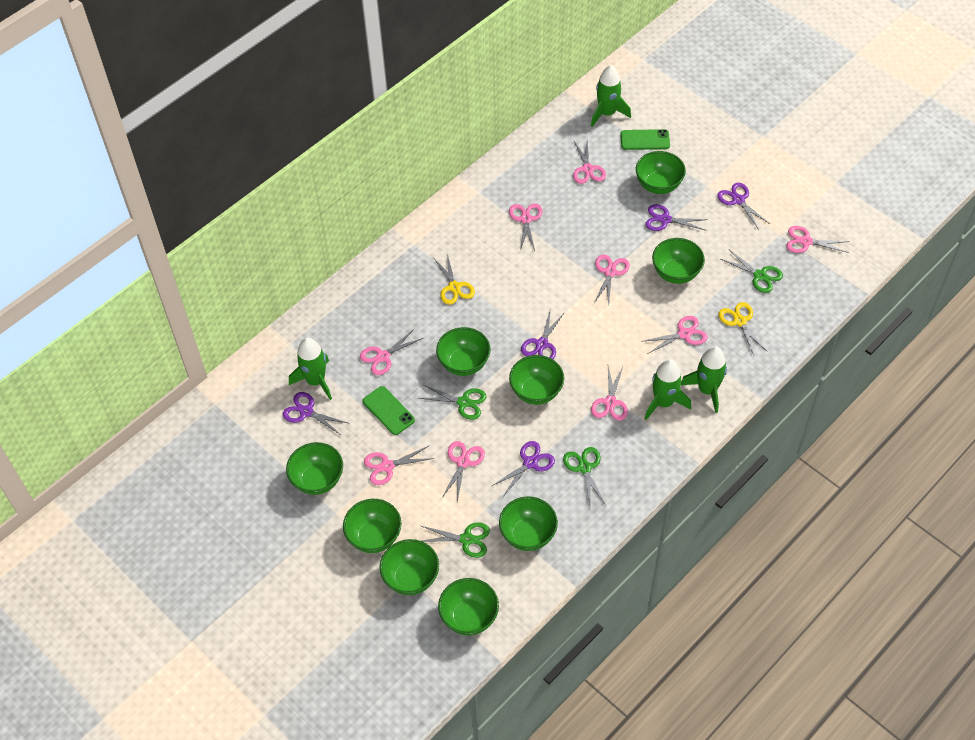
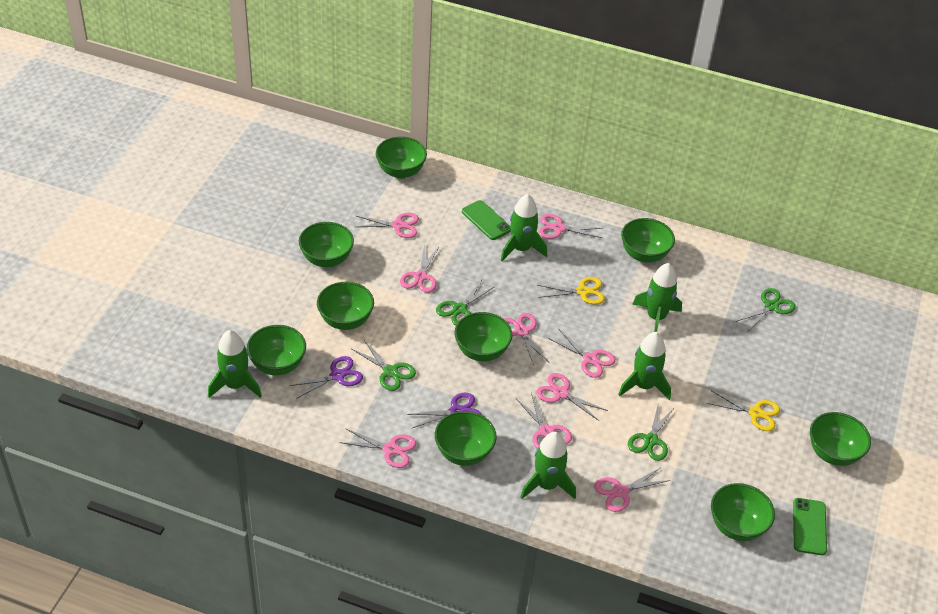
green rocket: [289,338,332,400] [591,65,631,127] [645,359,691,420] [681,346,727,413] = 4 -> [208,330,262,398] [501,194,547,261] [520,432,576,499] [618,332,671,400] [632,263,682,332] = 5
purple scissors: [283,392,350,435] [492,441,555,495] [521,311,565,359] [645,204,708,231] [717,183,770,230] = 5 -> [289,356,363,399] [407,393,481,429] = 2

